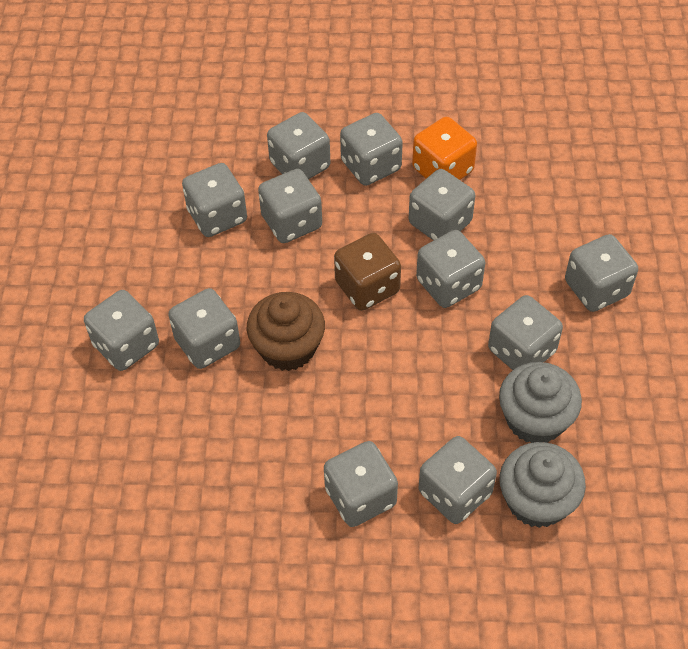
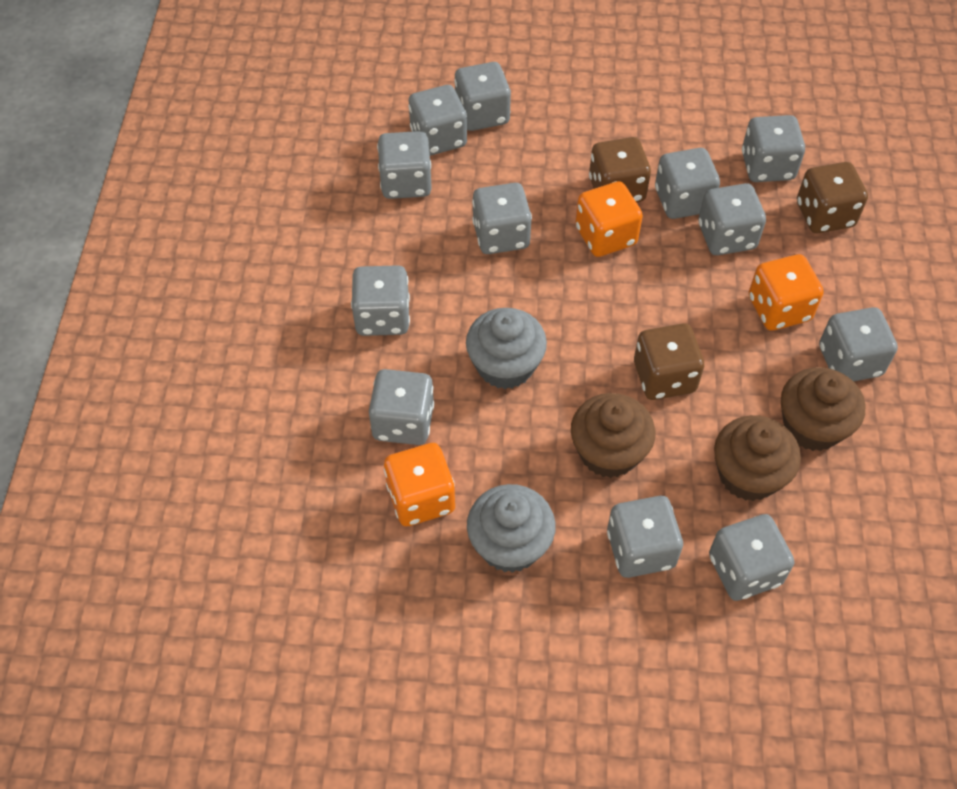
brown cupcake: [247,292,325,371] = 1 -> [571,393,655,478] [714,415,801,501] [781,367,865,451] = 3
brown dice: [334,233,401,311] = 1 -> [589,137,651,203] [634,323,704,400] [797,162,868,233] = 3
orange dice: [412,117,477,180] = 1 -> [384,443,455,526] [575,181,643,257] [749,254,824,331] = 3

